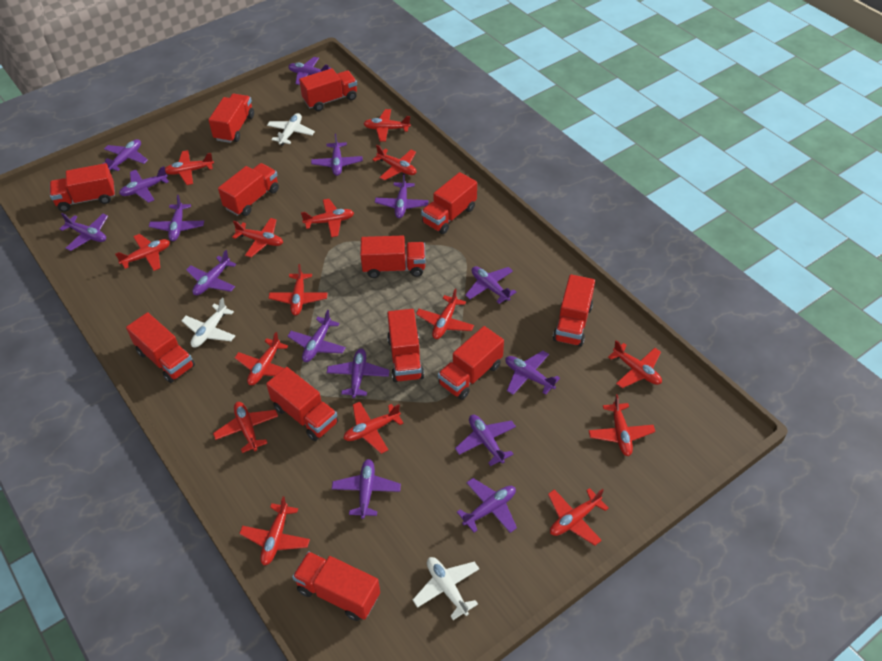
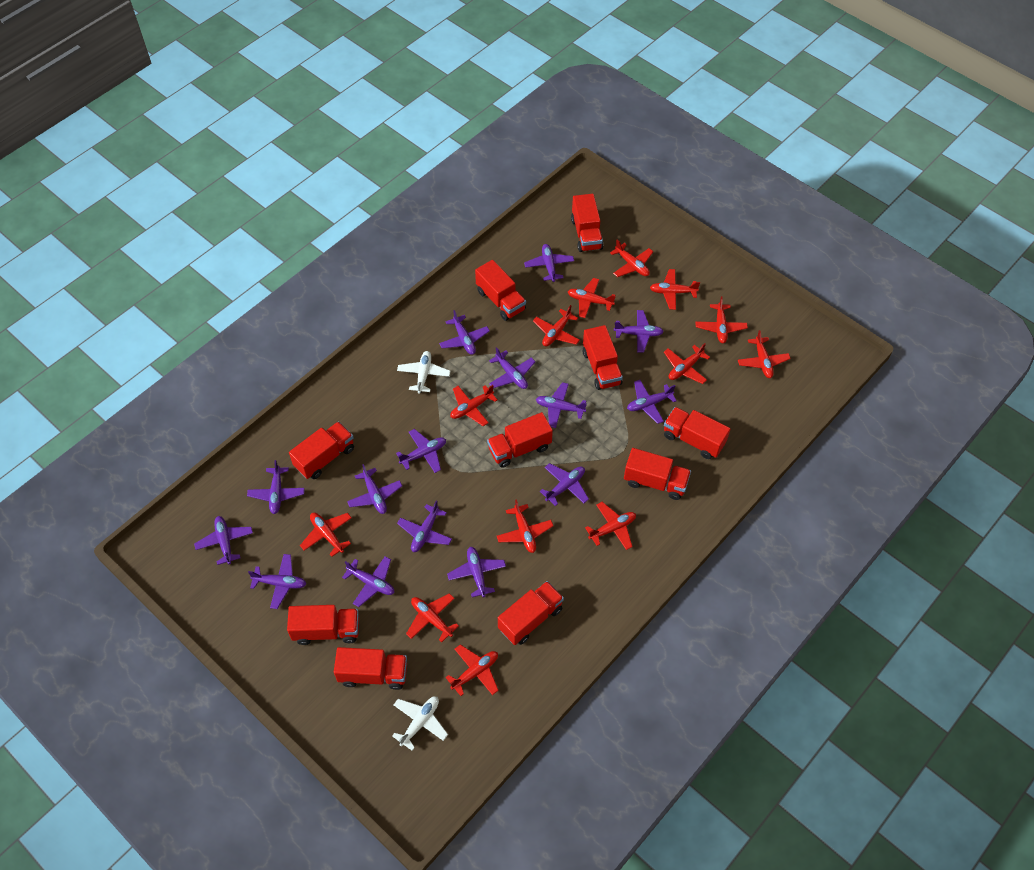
red plane: [115,234,170,271] [165,150,214,185] [213,402,278,453] [232,218,283,257] [235,332,288,385] [239,496,310,565] [269,264,328,315] [301,199,354,237] [343,402,404,454] [363,109,411,142] [373,145,417,181] [416,288,474,339] [548,488,609,546] [589,394,655,456] [608,340,662,388] = 15 -> [300,513,352,557] [406,593,459,642] [446,644,499,696] [450,385,497,426] [497,499,553,553] [533,305,580,346] [568,278,616,318] [585,502,636,550] [610,240,653,277] [650,269,700,310] [664,343,710,384] [695,296,748,343] [738,330,791,378] = 13
red truck: [50,163,115,212] [126,312,195,383] [208,94,254,143] [218,163,279,216] [266,367,338,441] [292,551,380,621] [299,68,357,111] [360,235,425,278] [387,309,424,382] [421,172,477,234] [438,326,504,400] [553,274,595,347] = 12 -> [287,605,359,645] [289,421,354,479] [334,647,407,690] [475,260,526,321] [487,412,553,468] [498,581,564,645] [571,194,603,252] [583,325,623,390] [624,448,691,500] [664,407,730,459] = 10
white plane: [181,298,235,348] [267,113,315,146] [413,557,479,620] = 3 -> [392,696,448,751] [397,351,450,394] = 2

